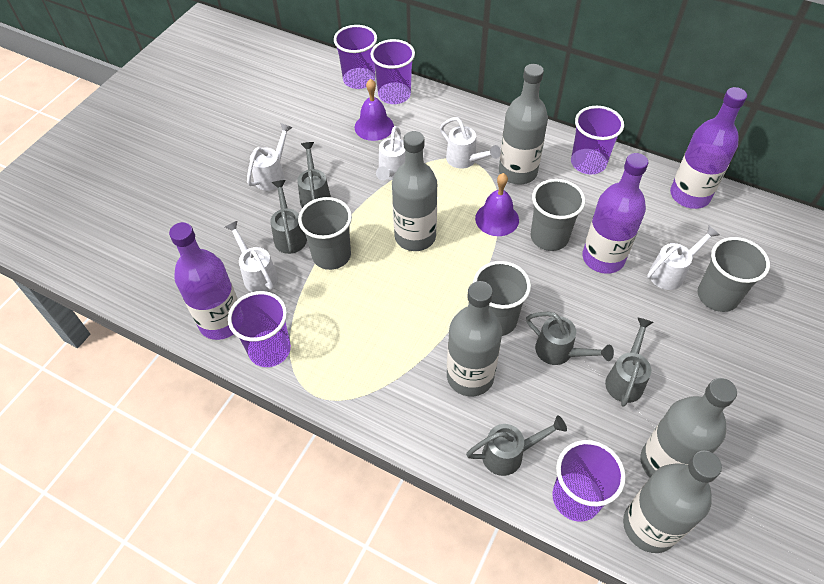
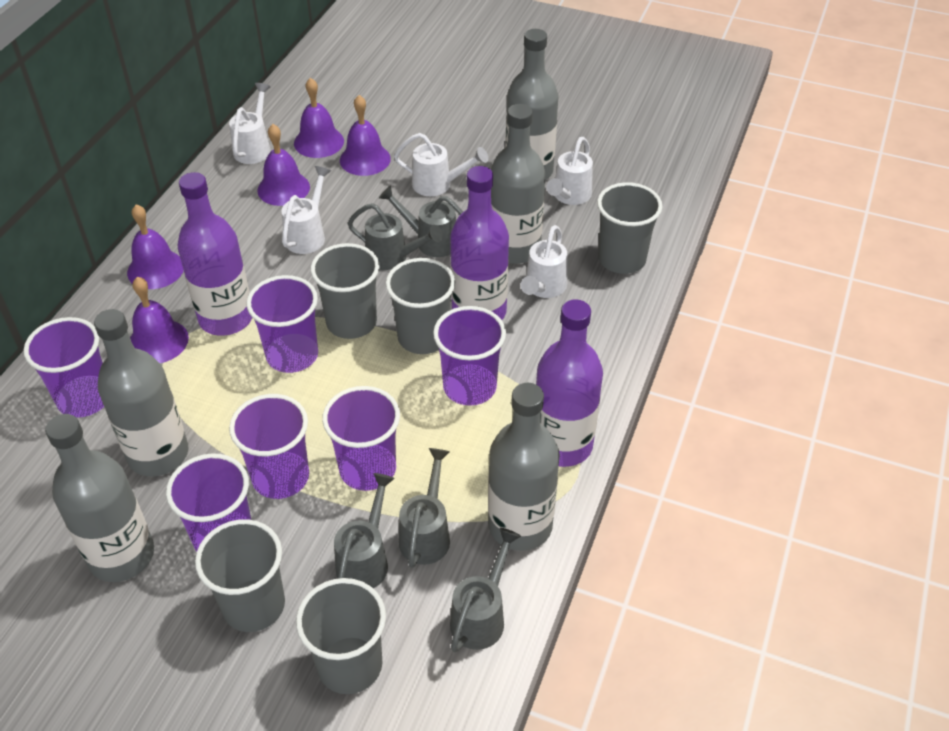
grey cup: [298,197,352,270] [473,261,531,336] [531,179,585,251] [698,237,770,312] = 4 -> [195,519,285,632] [296,578,386,694] [311,243,379,339] [386,258,455,354] [597,182,662,274] = 5
purple bell: [355,79,394,141] [475,173,519,236] = 2 -> [127,204,184,289] [130,277,189,363] [257,124,310,206] [294,78,344,158] [340,95,391,176] = 5
purple cup: [228,291,291,367] [334,25,377,89] [370,39,415,104] [552,440,626,522] [571,106,624,174] = 5 -> [24,317,104,418] [166,453,251,552] [229,394,309,499] [246,275,318,373] [322,386,400,491] [433,306,506,406] = 6

